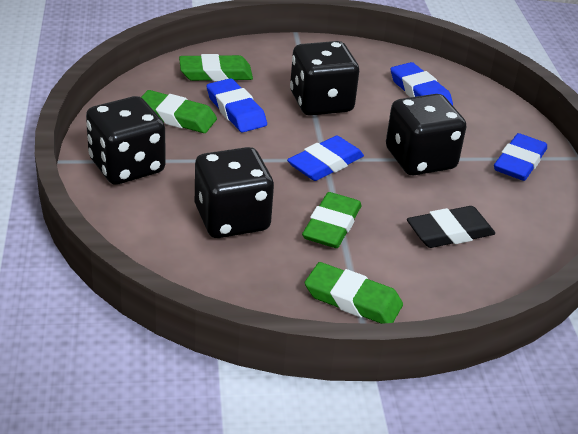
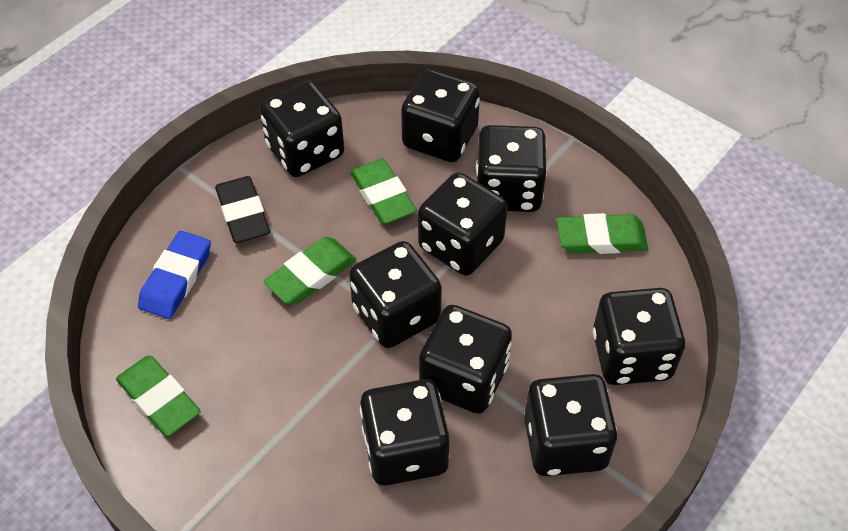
black dice: [86,96,166,185] [195,147,274,238] [290,41,359,116] [386,94,466,176] = 4 -> [259,81,344,177] [349,241,442,348] [360,379,450,486] [401,69,480,162] [418,172,507,276] [419,305,512,414] [476,125,547,212] [524,374,617,476] [593,288,685,385] = 9
blue eraser: [206,78,267,132] [287,136,364,181] [391,62,453,105] [494,133,547,181] = 4 -> [138,231,211,319] = 1

